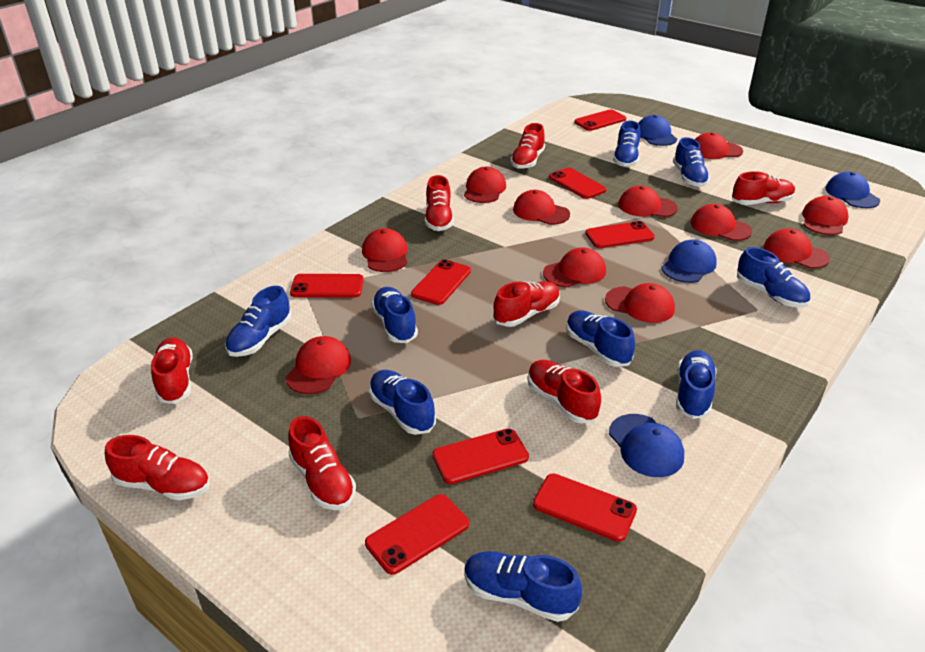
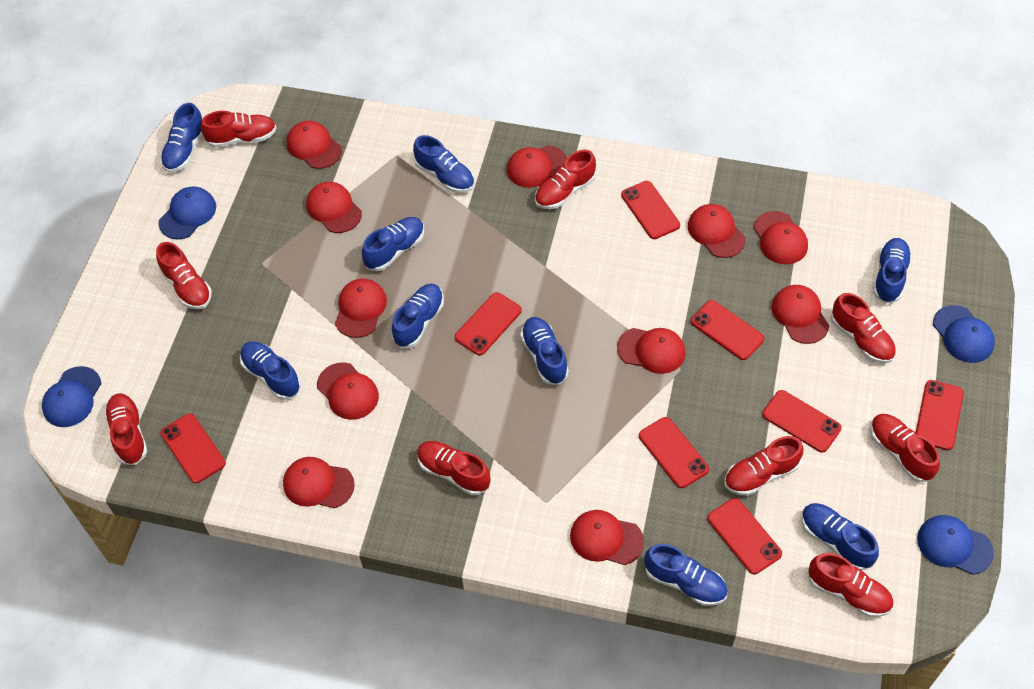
red shoe: [105,435,210,500] [151,338,193,404] [288,416,356,510] [425,175,454,231] [493,281,560,327] [510,123,545,169] [527,360,601,423] [732,171,795,205] = 8 -> [104,393,147,465] [156,242,212,309] [201,111,277,148] [417,441,491,496] [535,150,596,209] [724,436,804,496] [808,553,893,617] [831,293,896,363] [870,414,940,482] = 9

